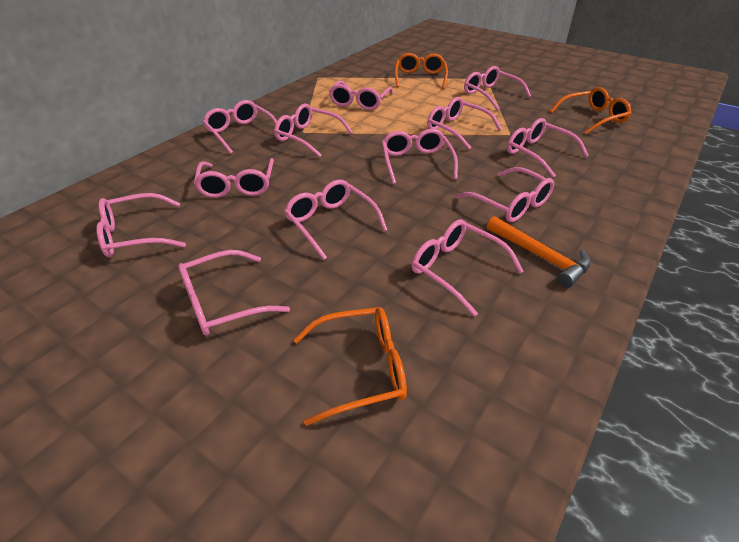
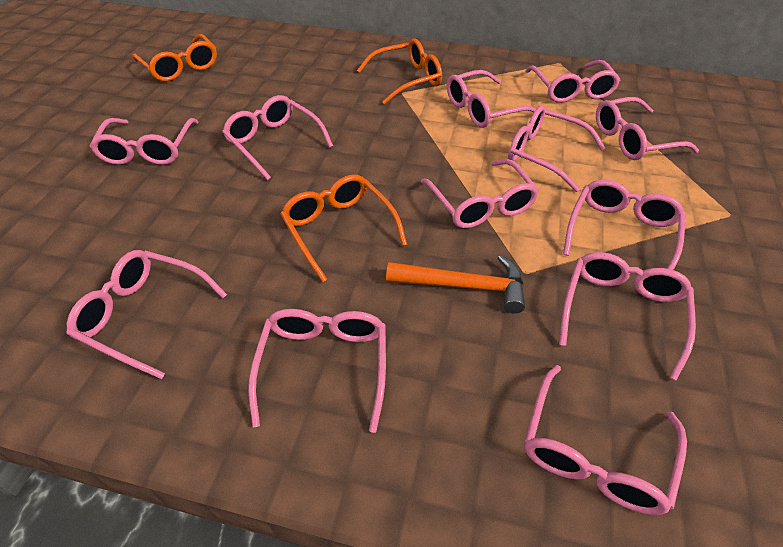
pink glasses: [96,193,186,257] [178,250,290,336] [194,158,274,198] [203,100,277,154] [274,104,353,158] [284,179,387,260] [329,81,393,110] [382,129,458,184] [412,219,524,317] [427,97,502,150] [456,167,554,222] [464,66,531,110] [507,118,589,178] = 13 -> [66,250,227,379] [89,118,198,165] [222,95,333,180] [248,309,386,433] [421,159,539,228] [447,70,536,128] [508,105,606,192] [525,365,687,515] [526,60,620,103] [559,252,696,381] [563,179,685,270] [596,97,699,160] = 12

